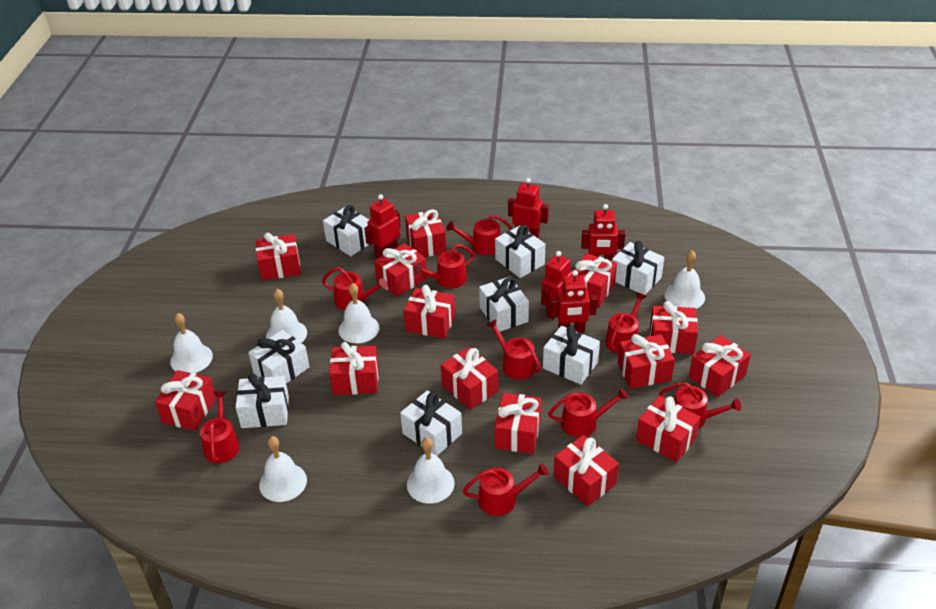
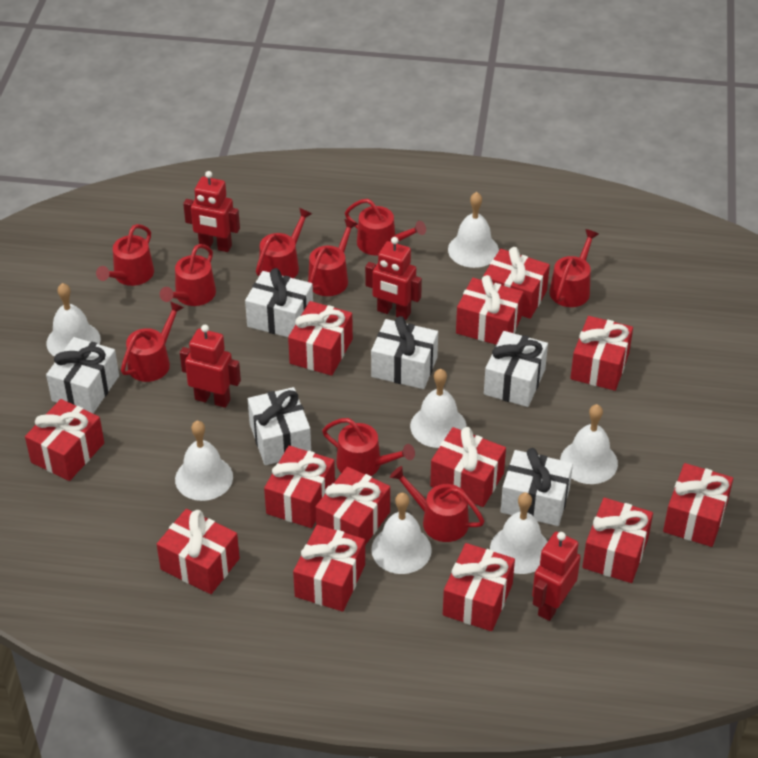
red gift: [155,370,217,431] [256,233,301,280] [329,342,379,395] [374,243,427,297] [404,285,455,339] [405,209,446,257] [441,347,498,410] [495,393,541,454] [554,435,619,506] [572,253,617,307] [618,334,675,389] [636,396,700,462] [650,301,698,354] [689,335,751,397] = 14 -> [25,399,104,481] [157,509,240,594] [264,446,335,528] [288,301,353,376] [293,525,365,612] [315,467,390,545] [430,427,506,507] [443,543,515,631] [456,275,524,345] [483,247,550,319] [570,316,633,391] [582,498,653,583] [663,463,733,547] = 13
red robot: [364,194,401,258] [508,178,549,238] [541,251,573,319] [550,270,597,333] [581,204,625,261] = 5 -> [180,325,241,408] [183,171,240,252] [365,237,422,320] [532,532,581,621] = 4
white bell: [170,313,213,373] [259,436,307,502] [266,289,307,343] [338,283,379,343] [407,437,455,504] [664,250,705,309] = 6 -> [46,283,101,357] [175,421,233,501] [371,493,432,574] [410,369,467,448] [448,192,499,268] [490,493,548,574] [560,404,618,484] = 7
white gift: [236,373,289,428] [248,330,309,384] [323,205,369,256] [400,391,462,456] [479,277,529,332] [495,225,545,278] [543,325,600,385] [612,241,664,295] = 8 -> [46,337,119,413] [245,268,313,337] [248,387,311,465] [371,316,438,389] [484,331,548,407] [501,448,573,526] = 6

